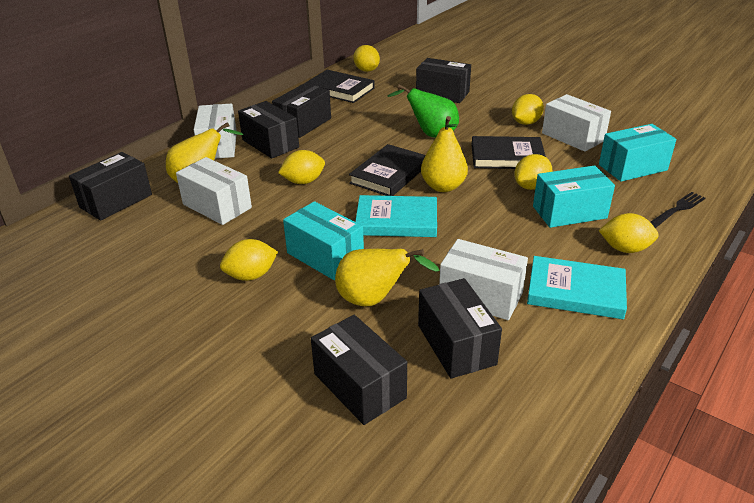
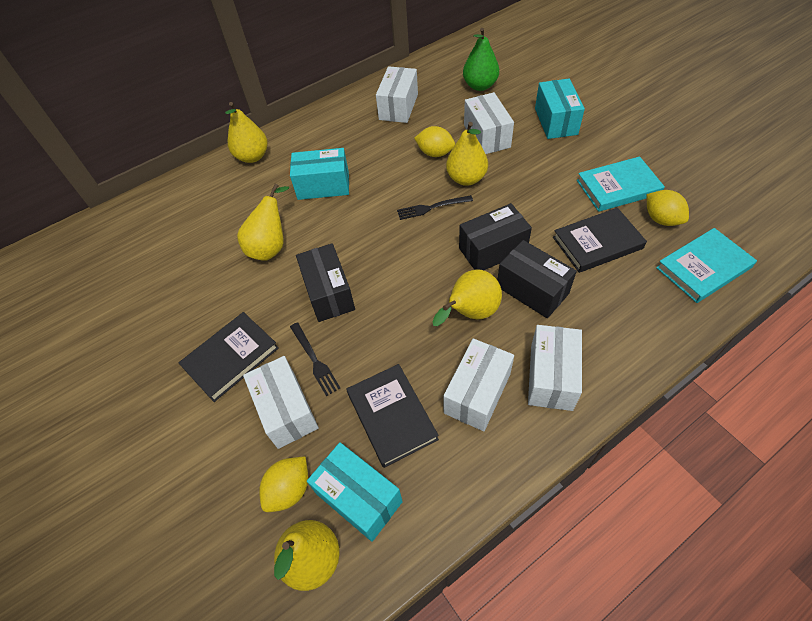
black box: [69,152,152,221] [238,101,299,158] [272,83,331,138] [311,315,407,425] [416,58,471,103] [418,278,502,379] = 6 -> [296,243,355,322] [459,203,532,270] [497,240,577,318] = 3
black fork: [650,192,705,228] = 1 -> [290,323,340,396] [397,195,473,220] = 2
white box: [176,157,252,225] [194,103,237,159] [439,239,528,320] [542,94,611,152] = 4 -> [243,356,319,449] [376,66,418,123] [443,338,514,431] [464,92,514,154] [528,325,582,411] = 5
yellow lemon: [220,239,278,281] [278,150,325,184] [353,45,380,72] [512,94,544,125] [514,154,552,190] [598,213,659,253] = 6 -> [259,456,308,512] [414,126,455,157] [647,190,689,226] = 3
yellow pear: [166,122,244,183] [335,249,440,306] [421,116,468,192] = 3 -> [225,102,268,163] [237,183,289,261] [274,520,340,591] [433,269,502,326] [446,122,488,186] = 5

